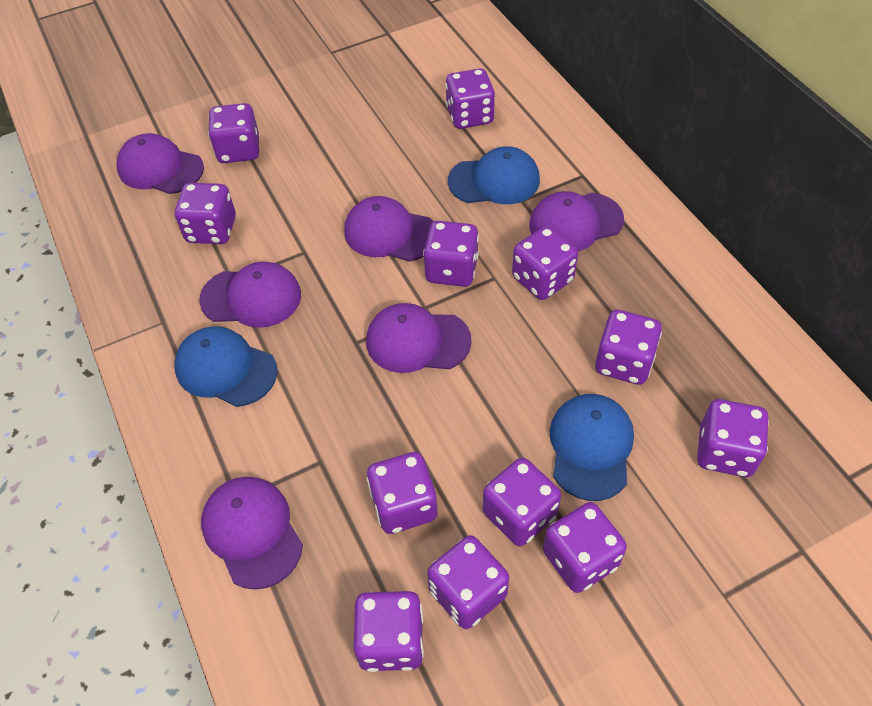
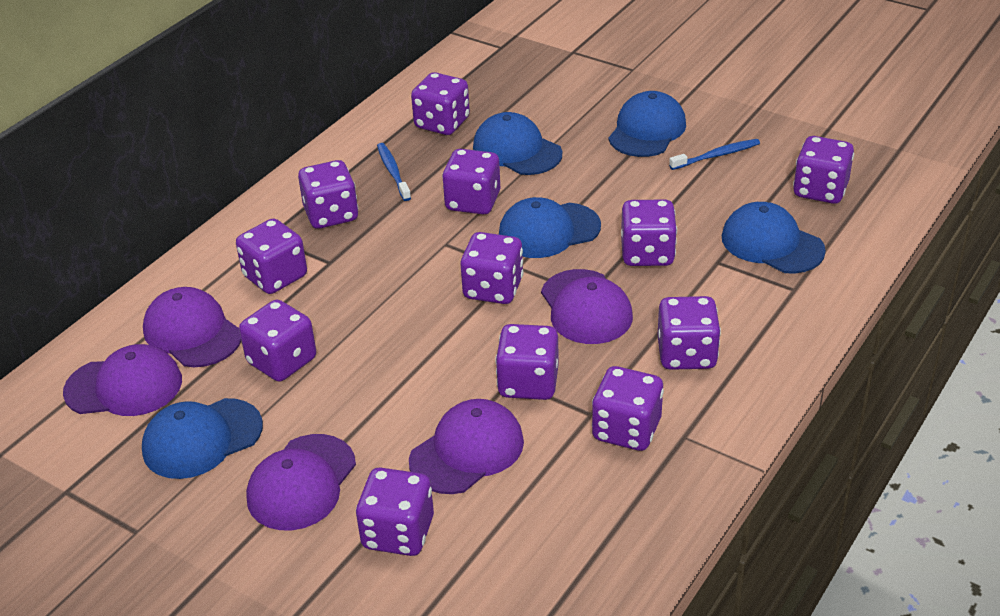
blue cap: [174,326,278,407] [448,146,540,204] [549,394,634,501] = 3 -> [142,398,263,479] [473,112,562,175] [499,197,601,258] [608,91,686,157] [722,202,826,274] = 5
blue toothbrush: none = 0 -> [377,143,411,201] [669,139,760,170] = 2
purple cap: [117,133,204,194] [199,262,301,328] [201,477,303,590] [344,196,434,262] [366,303,472,373] [529,191,624,251] = 6 -> [63,344,182,416] [143,287,241,367] [246,434,356,530] [409,399,524,494] [541,269,633,344] = 5

